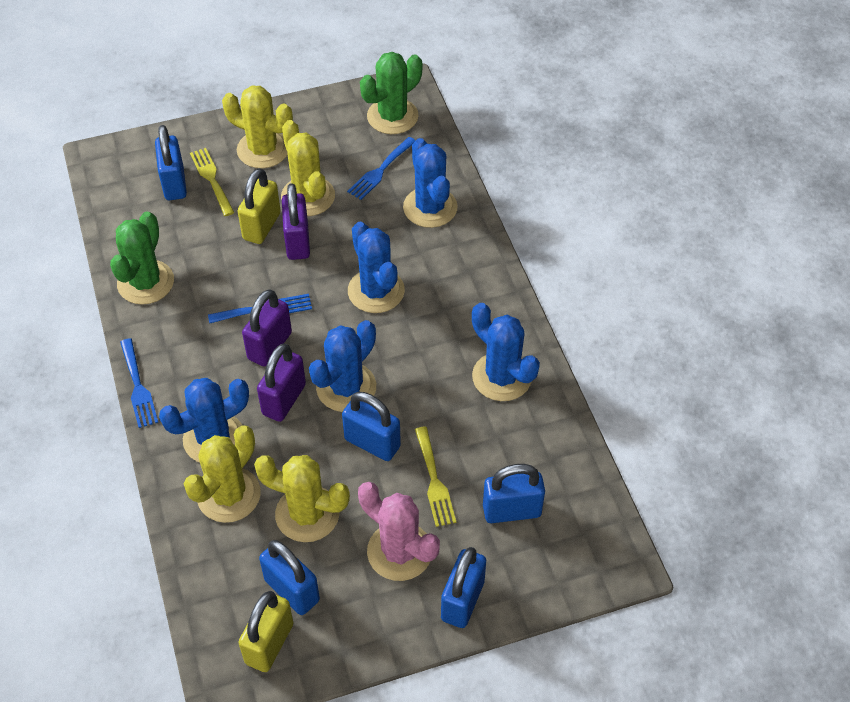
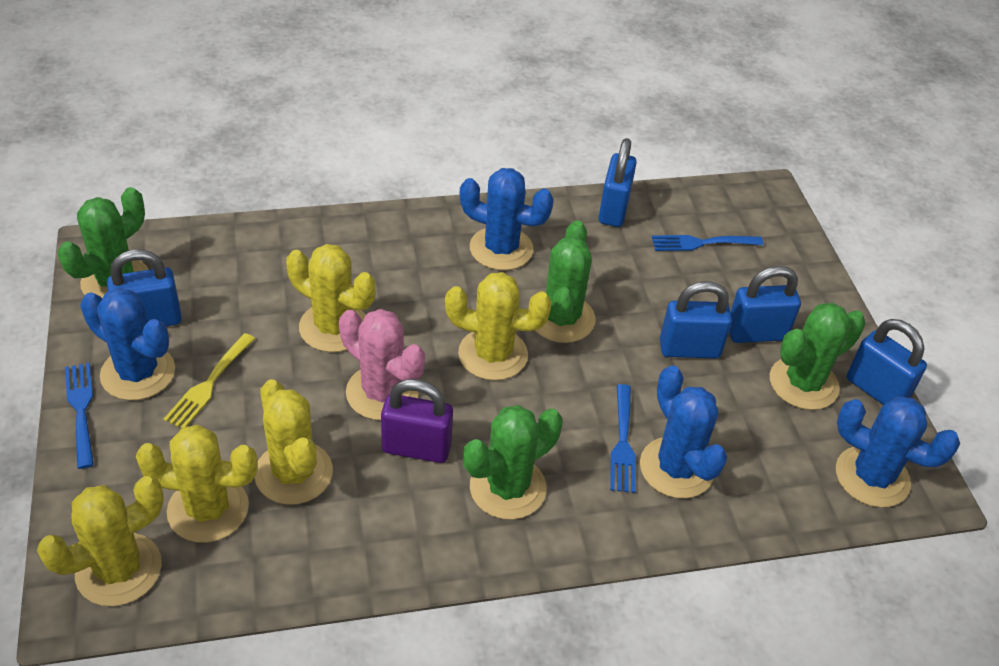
blue cactus: [159,378,249,463] [309,320,376,412] [348,222,405,313] [403,138,458,228] [472,303,540,401] = 5 -> [80,288,175,400] [460,168,554,270] [640,365,728,498] [836,396,960,507] = 4
green cactus: [110,211,174,305] [360,52,422,134] = 2 -> [58,187,149,298] [463,405,563,520] [535,220,595,343] [770,303,866,410] = 4
purple padlock: [242,289,292,366] [257,343,306,422] [282,183,310,260] = 3 -> [381,379,453,463] = 1
yellow cactus: [184,425,261,523] [222,85,293,168] [254,455,350,542] [281,120,335,216] = 4 -> [37,476,164,606] [136,425,258,543] [254,379,333,505] [286,244,376,352] [445,272,552,380] = 5
yellow fork: [190,148,235,216] [415,427,456,527] = 2 -> [164,333,255,428] = 1
yellow padlock: [238,168,281,244] [238,591,294,672] = 2 -> none = 0

